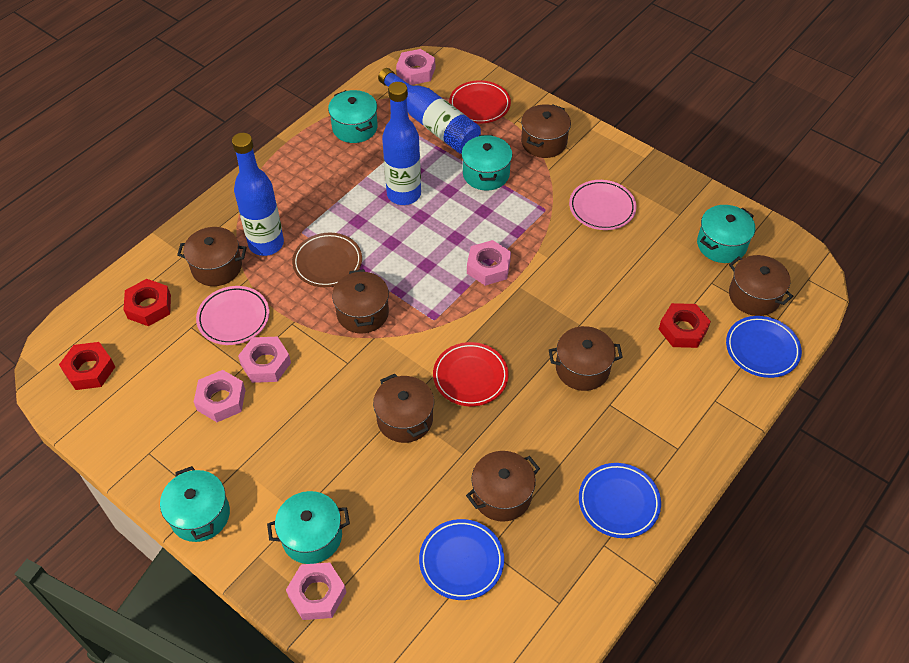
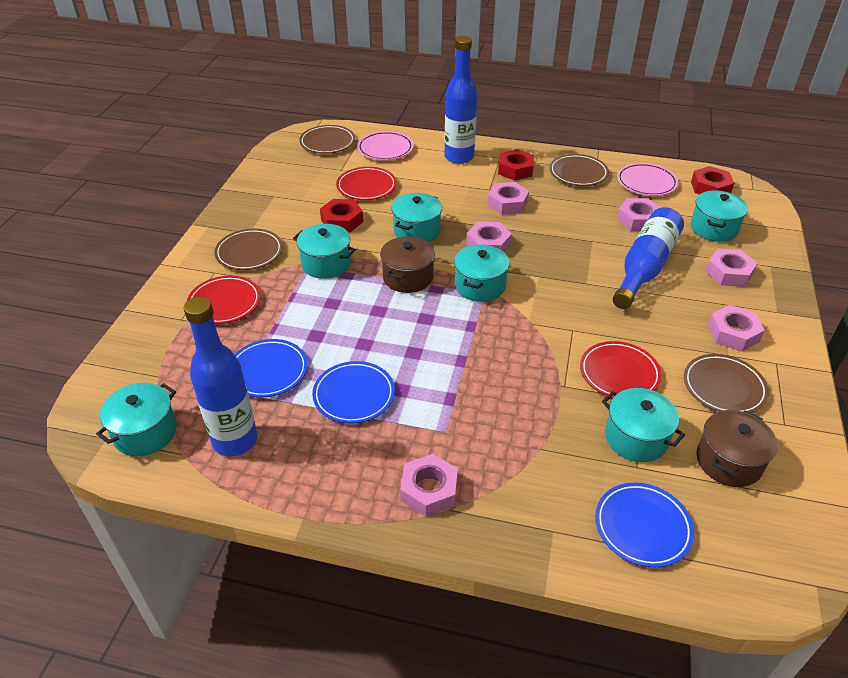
brown plate: [292,233,362,287] = 1 -> [214,229,283,270] [299,125,355,154] [549,154,609,186] [684,354,769,413] = 4
brown pot: [177,227,247,286] [332,269,389,333] [373,374,434,443] [466,451,540,522] [521,104,571,158] [549,326,623,391] [729,255,793,316] = 7 -> [380,236,435,293] [696,410,777,487] = 2
pink nut: [194,370,245,422] [238,337,291,383] [286,562,346,620] [396,49,435,85] [467,240,511,286] = 5 -> [400,454,458,517] [466,222,512,252] [487,182,529,215] [617,198,661,231] [705,248,757,287] [708,305,765,352] = 6
red plate: [433,342,509,406] [449,80,511,123] = 2 -> [187,276,261,324] [336,167,397,200] [580,341,662,398] = 3
turquoise pot: [160,466,230,542] [267,491,350,564] [328,90,378,143] [461,135,512,191] [697,205,755,263] = 5 -> [96,383,177,456] [293,224,356,279] [391,193,442,242] [454,244,510,302] [602,388,685,462] [691,190,748,242] = 6

